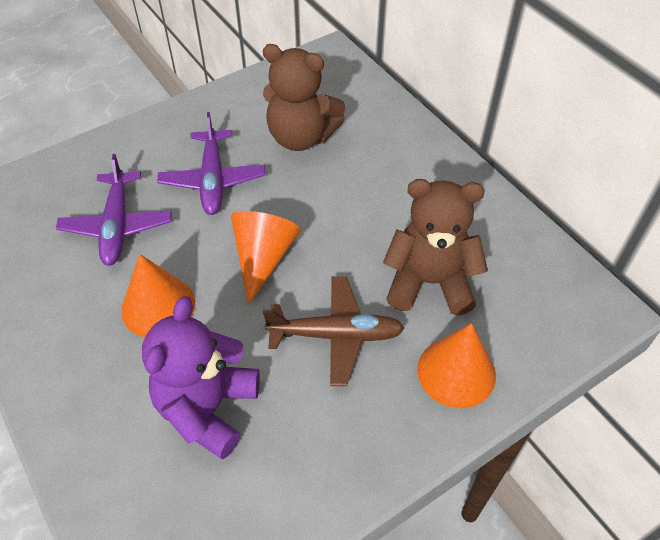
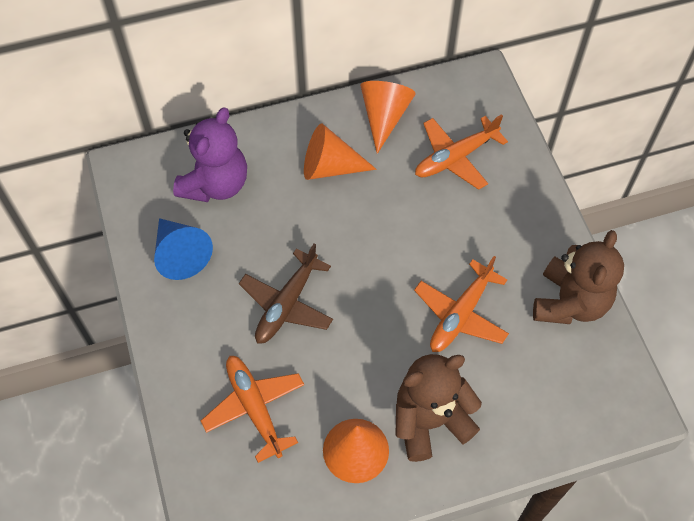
blue cone: none = 0 -> [154,218,213,280] = 1
orange plane: none = 0 -> [201,356,304,463] [414,256,509,352] [415,114,508,190] = 3
purple plane: [56,154,172,266] [157,112,266,215] = 2 -> none = 0

